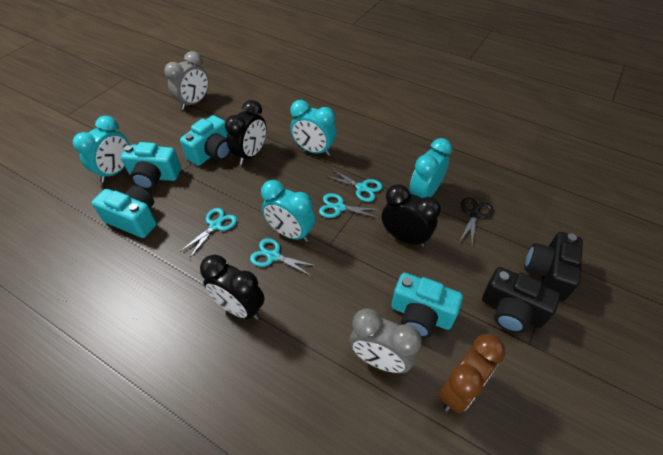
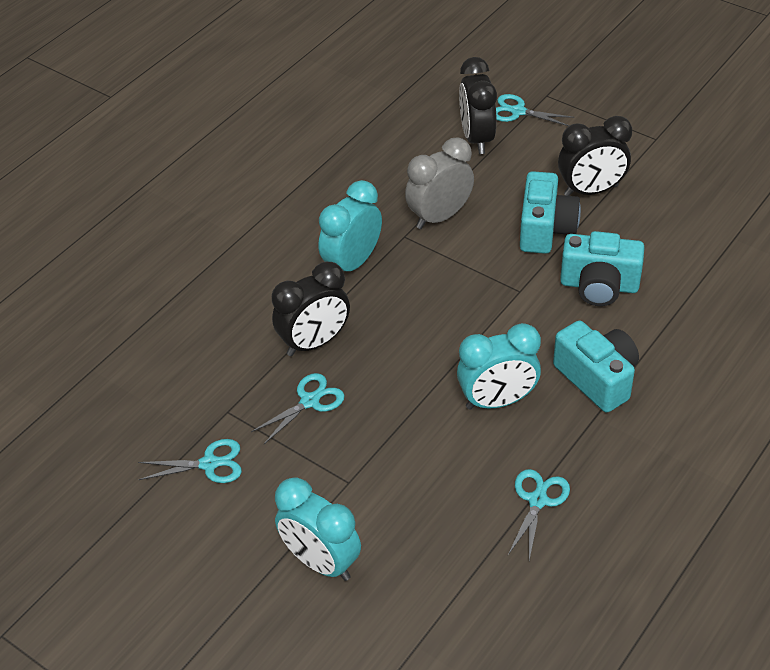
black camera: [482,267,560,333] [525,232,583,301] = 2 -> none = 0
black scissors: [459,197,493,245] = 1 -> none = 0
brown clock: [439,334,505,414] = 1 -> none = 0
grey clock: [164,51,209,110] [349,309,422,373] = 2 -> [405,138,474,229] = 1
turquoise camera: [92,186,157,238] [121,142,181,190] [180,115,231,166] [391,273,463,338] = 4 -> [520,171,581,254] [553,321,639,413] [560,231,645,306] = 3
turquoise clock: [73,116,129,183] [261,180,315,242] [290,100,336,156] [410,138,452,198] = 4 -> [275,477,361,581] [318,180,382,271] [457,323,541,410] = 3

